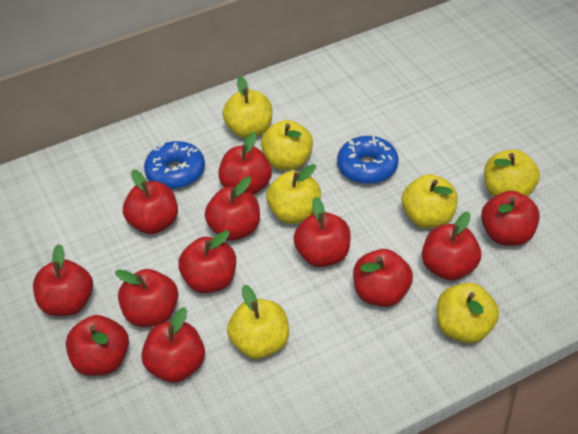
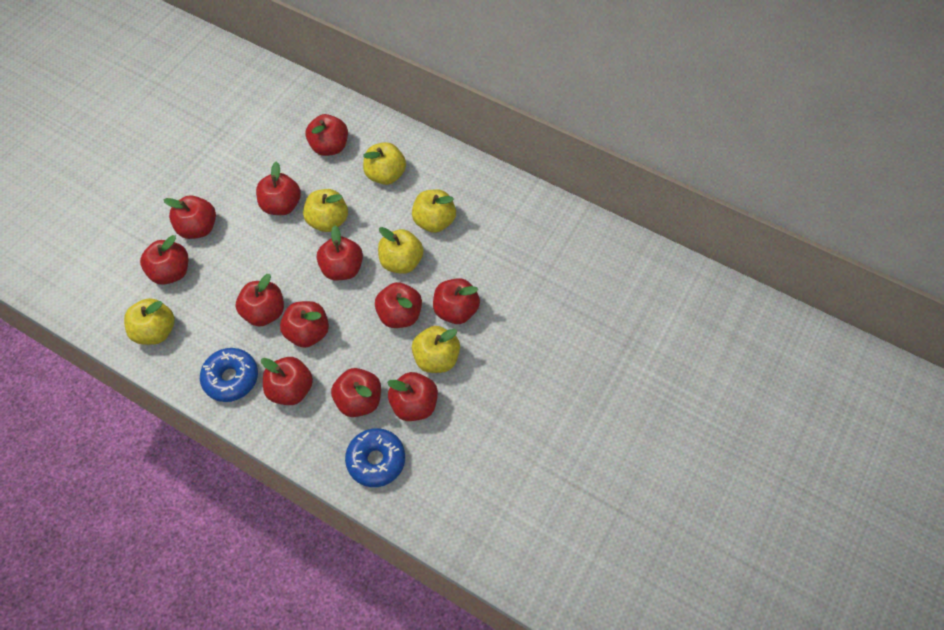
yellow apple: [222,76,272,138] [227,285,289,359] [261,120,313,170] [266,164,321,224] [402,174,458,228] [437,283,499,343] [484,149,540,197] = 7 -> [124,298,175,345] [303,189,348,232] [363,142,406,185] [378,227,423,274] [412,189,456,233] [412,326,460,373] = 6

